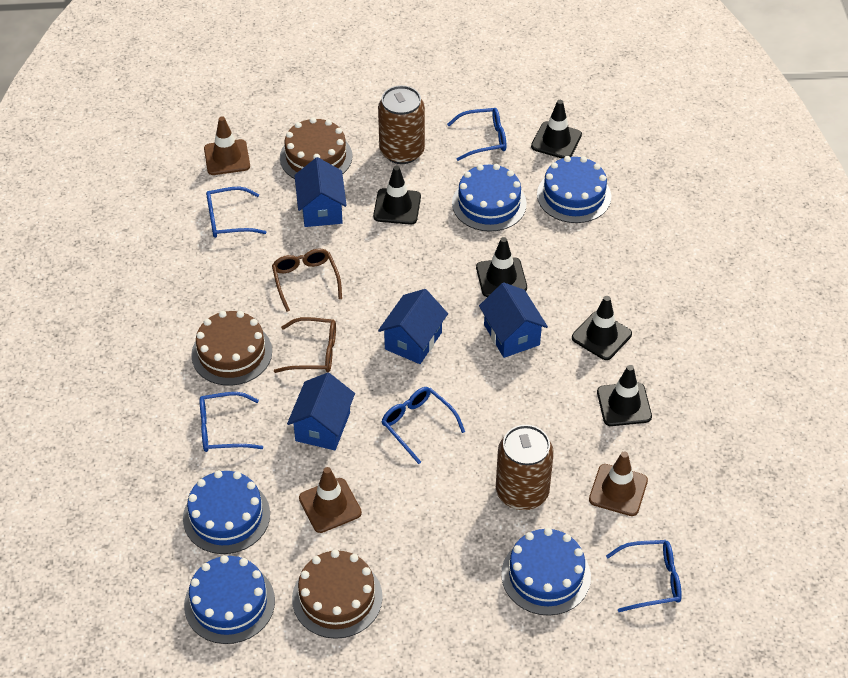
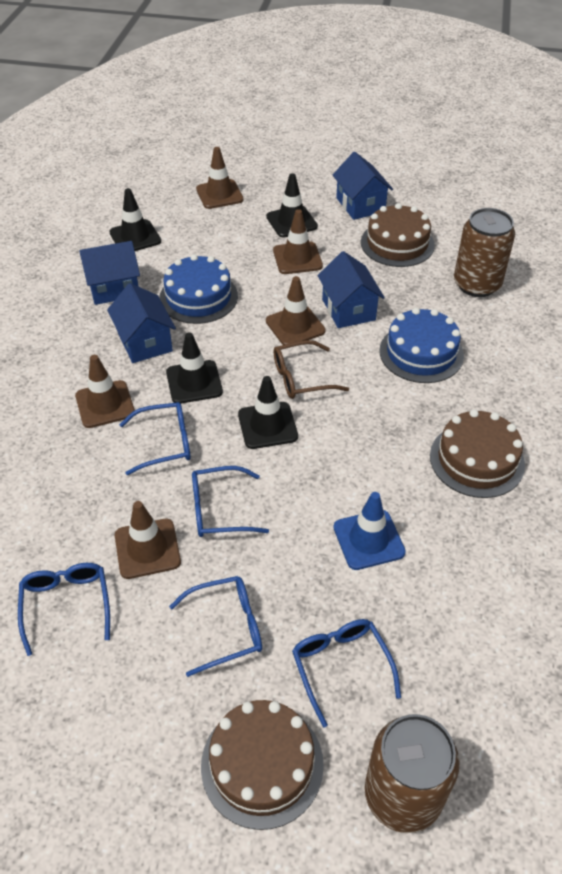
black traffic cone: [373,166,421,225] [476,237,527,297] [531,100,582,158] [572,296,632,360] [597,365,652,426] = 5 -> [109,188,161,251] [166,332,223,404] [238,376,298,449] [266,173,318,238] = 4
blue cake: [183,470,270,554] [184,555,275,644] [452,164,527,232] [501,528,591,616] [537,156,611,223] = 5 -> [159,254,238,324] [380,308,464,383] = 2
blue traffic cone: none = 0 -> [334,492,406,570] = 1
brown glasses: [272,249,342,312] [274,317,336,373] = 2 -> [274,340,349,399] = 1
brown traffic cone: [204,117,250,175] [299,467,362,533] [589,451,648,516] = 3 -> [75,355,135,428] [115,501,181,579] [196,147,244,209] [266,276,326,345] [273,209,323,274] = 5

